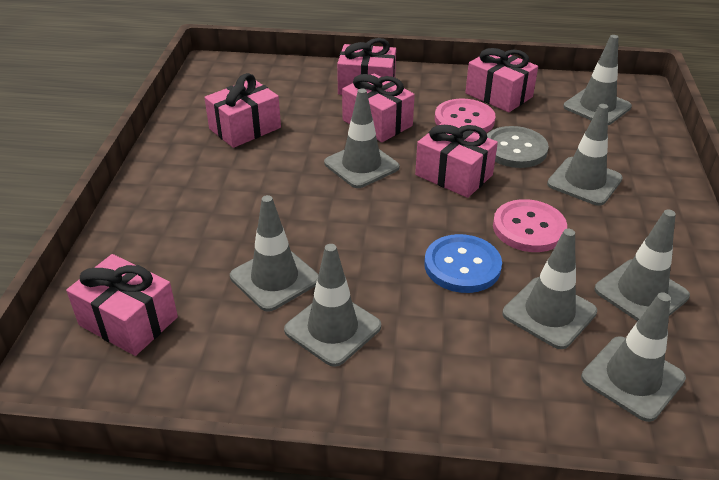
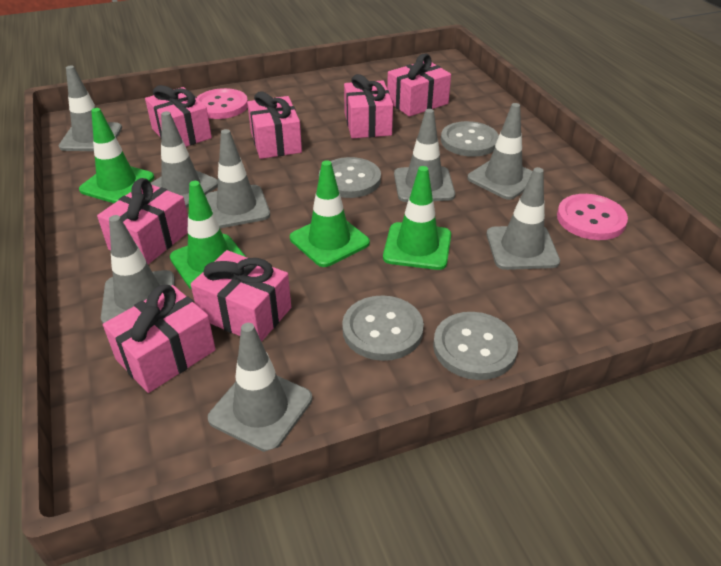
blue button: [424,234,502,293] = 1 -> none = 0
green traffic cone: none = 0 -> [79,108,154,203] [170,181,246,289] [290,160,370,267] [383,166,451,270] = 4
grey button: [487,126,549,168] = 1 -> [319,157,381,198] [342,295,424,361] [433,312,518,380] [441,121,499,157] = 4
pink gift: [66,254,178,356] [204,73,281,148] [337,38,396,95] [342,73,415,142] [415,121,498,198] [465,48,538,112] = 6 -> [97,178,188,264] [103,285,216,393] [145,85,212,147] [191,250,291,342] [247,91,302,159] [344,74,393,138] [387,54,451,117] = 7

